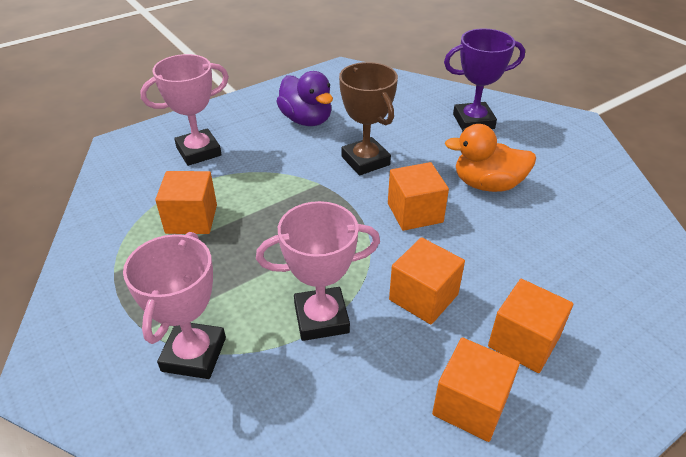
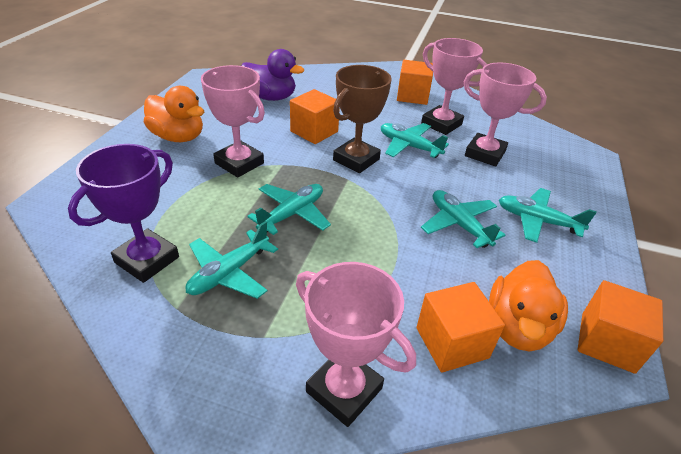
orange cube: [155,171,217,234] [388,162,449,231] [389,237,465,325] [432,338,520,442] [488,279,573,373] = 5 -> [290,89,340,144] [397,60,433,105] [416,282,505,372] [578,280,663,374] = 4
orange duck: [445,124,536,192] = 1 -> [144,86,204,142] [489,260,568,351] = 2
pink trophy: [123,232,226,379] [140,54,229,166] [256,201,380,341] = 3 -> [201,65,265,178] [296,262,416,427] [421,38,487,135] [464,63,547,166] = 4
turquoise plane: none = 0 -> [185,221,278,299] [247,184,331,235] [381,123,449,158] [421,190,505,248] [499,188,597,243] = 5

